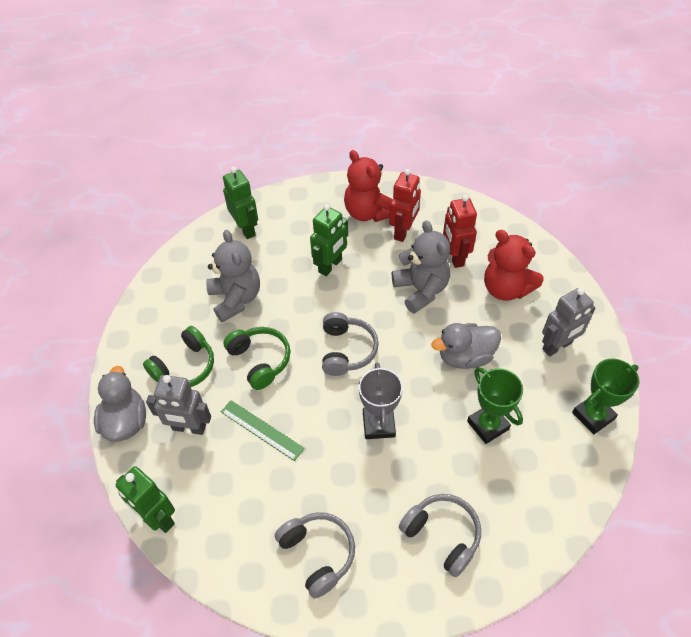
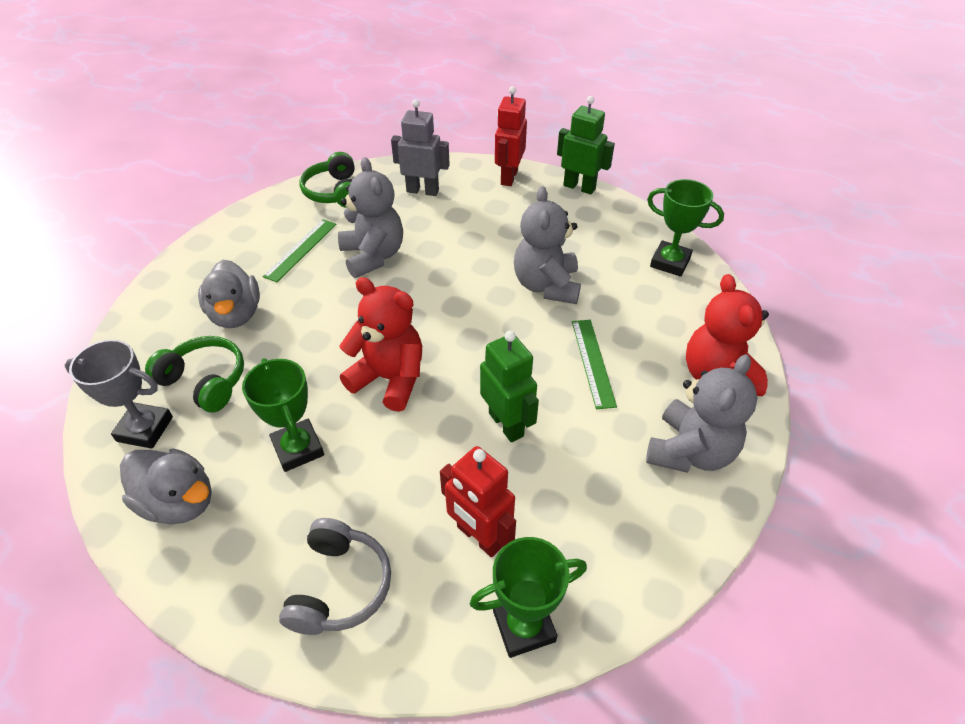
green robot: [116,466,175,533] [223,167,258,239] [310,204,348,276] = 3 -> [480,331,539,442] [557,96,615,194] = 2
green ruler: [221,400,305,461] = 1 -> [263,219,337,282] [572,320,617,409] = 2
green trophy: [467,367,523,444] [572,359,639,434] = 2 -> [242,358,324,472] [470,537,587,658] [647,179,724,277] = 3
grey headphones: [275,512,355,599] [322,312,379,376] [399,494,481,577] = 3 -> [279,518,391,635] = 1
grey robot: [146,375,211,435] [542,288,595,357] = 2 -> [391,99,450,196] = 1
grey teddy bear: [206,230,260,322] [392,220,450,314] = 2 -> [338,157,403,278] [514,186,581,304] [646,354,758,473] = 3

